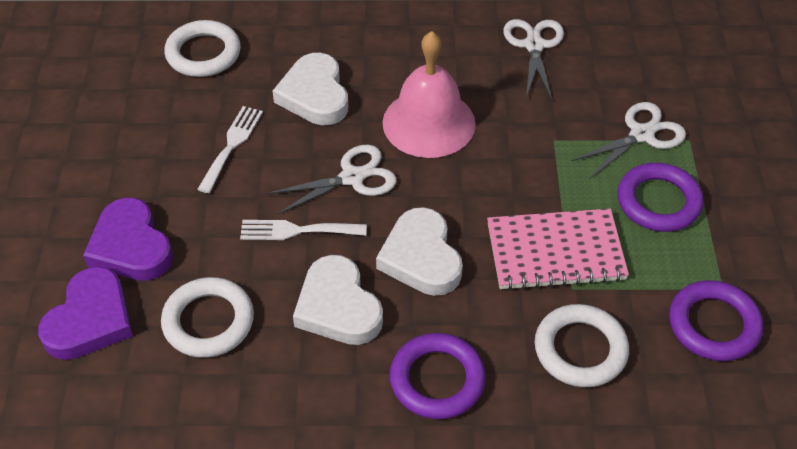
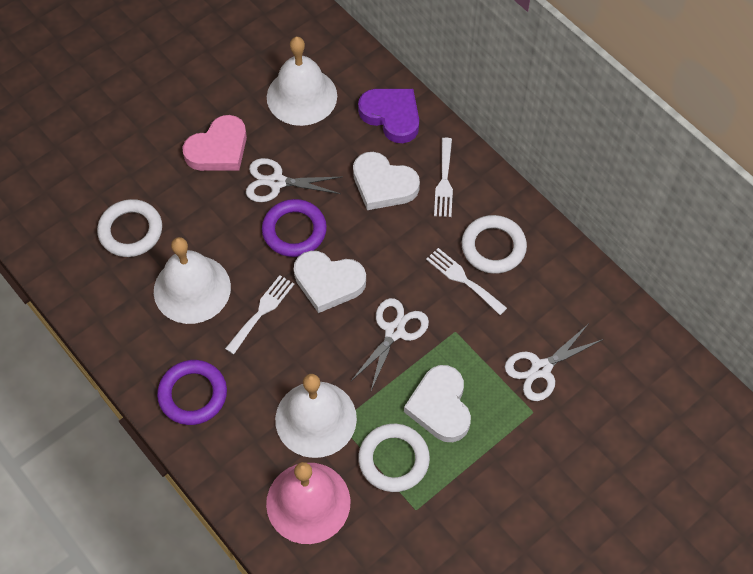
pink heart: none = 0 -> [182,115,247,171] = 1
pink notebook: [487,209,629,290] = 1 -> none = 0
purple heart: [38,266,133,360] [83,198,173,281] = 2 -> [358,89,419,143] = 1
purple ring: [390,333,486,419] [617,163,704,232] [669,280,763,361] = 3 -> [157,360,227,425] [262,199,327,257] = 2
white bell: none = 0 -> [154,237,231,324] [267,37,337,126] [275,374,357,458] = 3
white fork: [197,106,263,193] [240,220,367,240] = 2 -> [225,275,294,354] [426,248,507,315] [434,138,453,217] = 3

